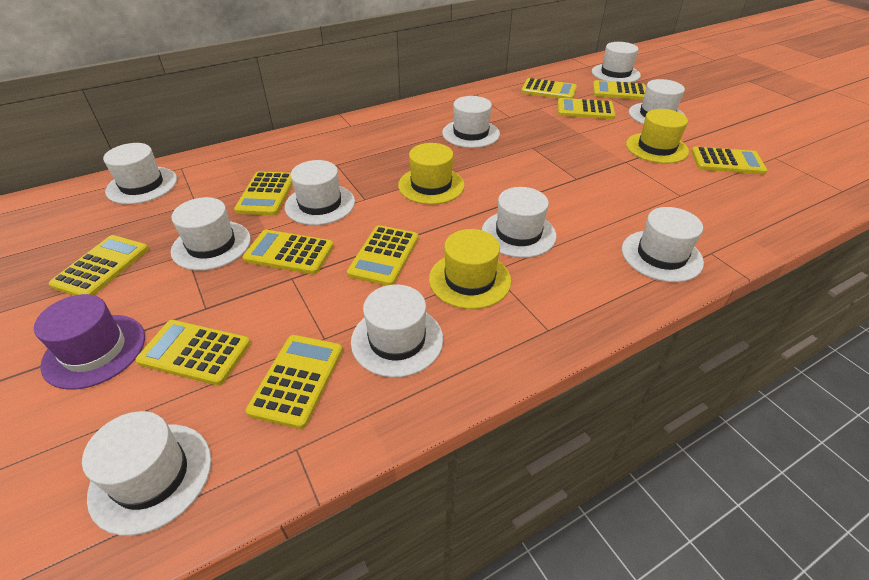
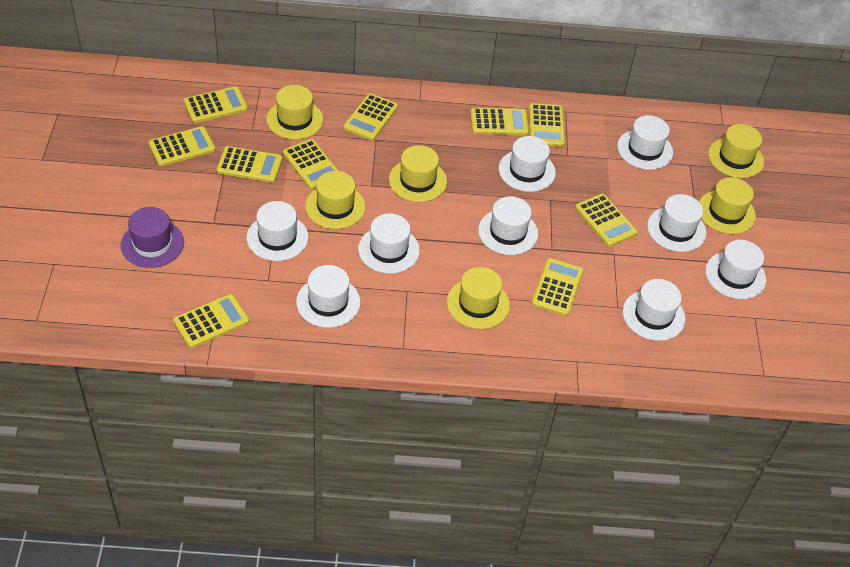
white hat: [82,411,211,536] [103,143,177,204] [171,197,251,271] [285,160,355,225] [351,284,443,378] [442,96,500,148] [482,187,556,258] [592,42,641,83] [622,207,704,282] [629,79,685,124] = 10 -> [247,201,308,261] [296,265,360,328] [358,213,420,274] [478,196,538,255] [498,136,556,192] [617,115,673,170] [623,279,686,341] [647,194,706,252] [705,240,766,299] = 9
yellow hat: [398,143,465,205] [429,229,511,309] [626,109,689,164] = 3 -> [266,85,323,140] [305,171,365,229] [389,145,447,202] [447,267,510,329] [699,177,756,234] [708,124,764,178] = 6

